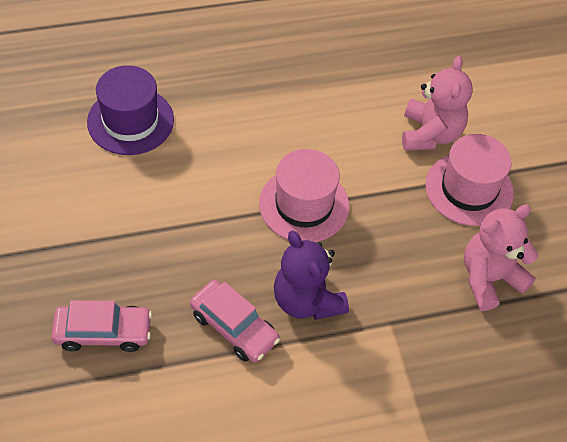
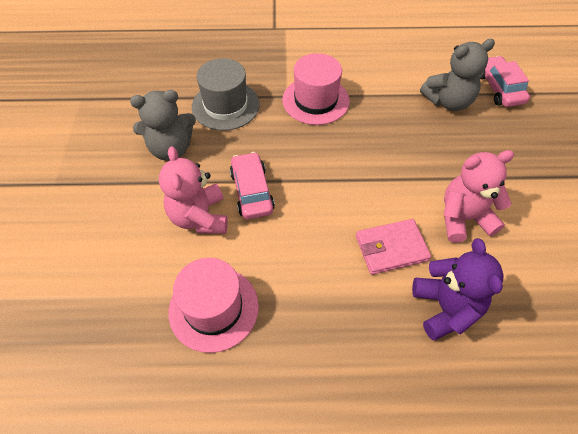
grey hat: none = 0 -> [192,58,260,131] = 1
grey teddy bear: none = 0 -> [130,90,196,161] [420,39,495,111] = 2
pink wallet: none = 0 -> [356,219,431,275] = 1
purple hat: [87,65,174,155] = 1 -> none = 0

